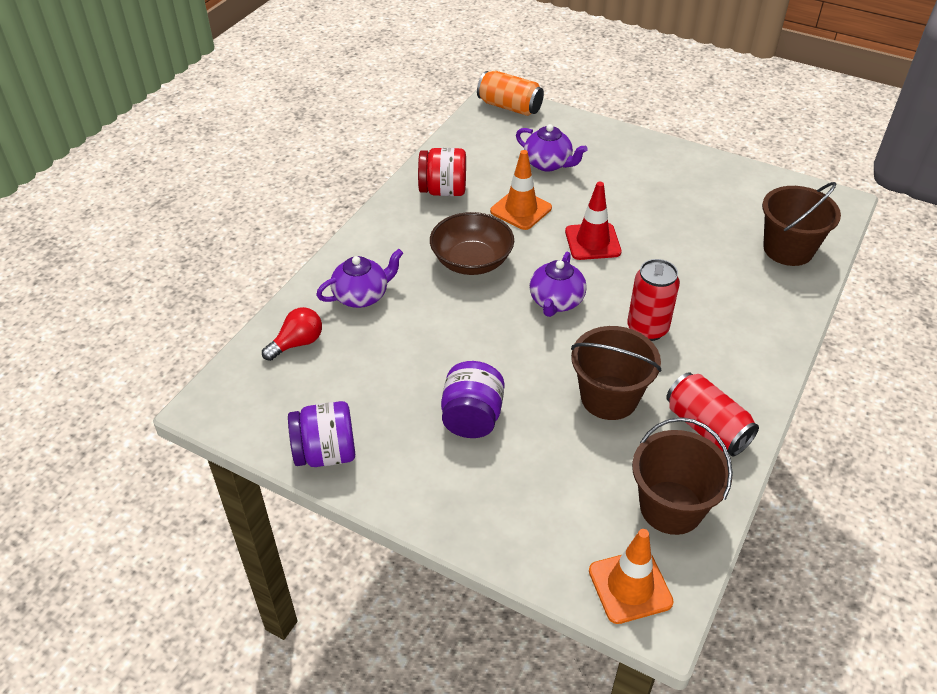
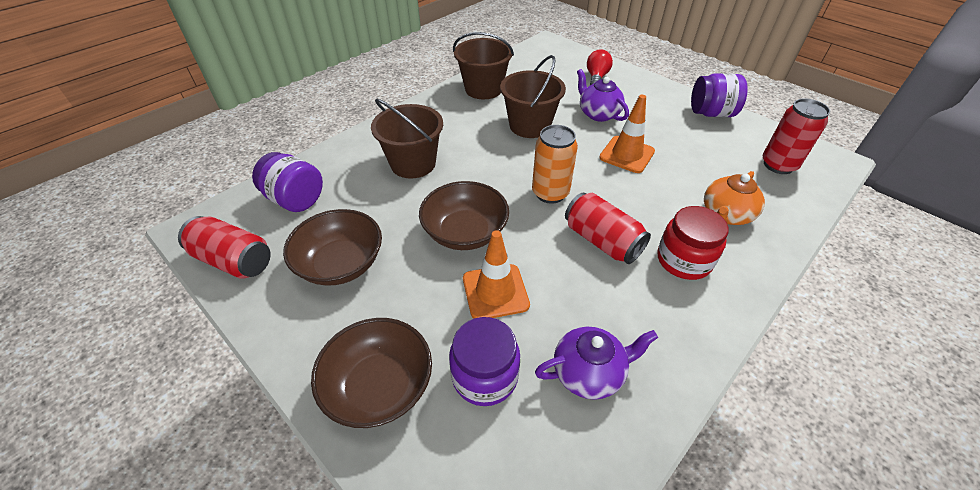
brown bowl: [430,212,514,275] = 1 -> [283,209,382,286] [311,318,432,428] [419,181,509,250] = 3
orange teapot: none = 0 -> [704,171,765,225] = 1
purple jar: [288,401,355,467] [441,361,504,438] = 2 -> [252,152,323,212] [449,317,520,406] [691,73,748,117] = 3
purple teapot: [316,249,403,308] [516,124,588,172] [529,252,587,317] = 3 -> [535,327,658,400] [577,69,629,122] = 2
red can: [627,259,680,341] [666,372,759,456] = 2 -> [178,216,271,279] [565,192,651,264] [763,99,830,174] = 3
red traffic cone: [565,182,622,260] = 1 -> none = 0

